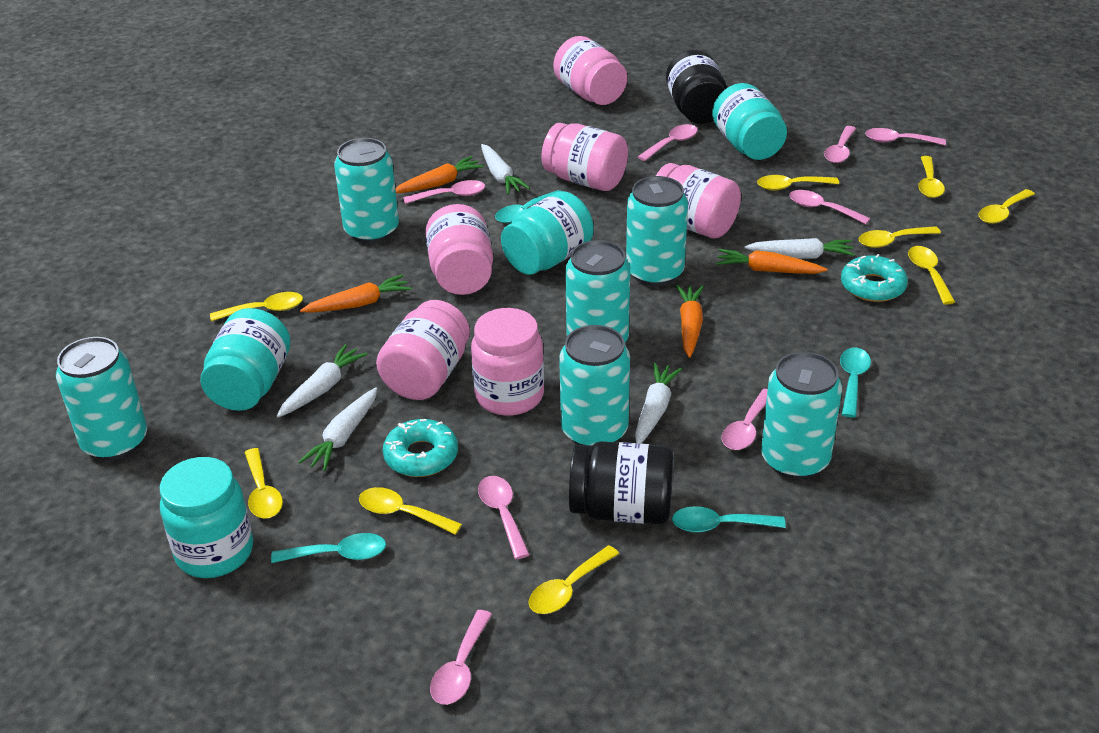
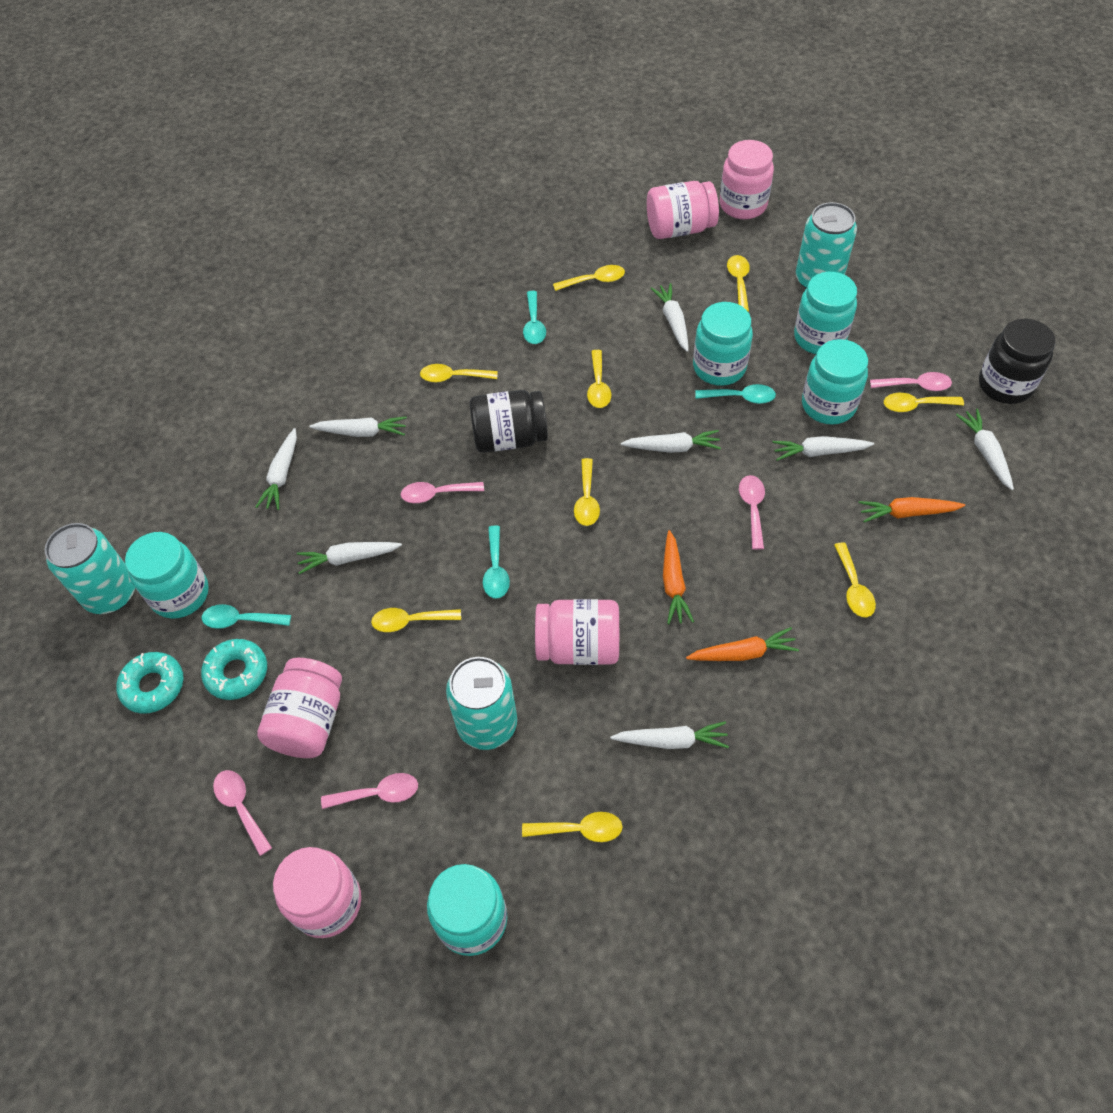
orange carrot: [300,274,412,312] [395,156,484,193] [676,285,704,358] [716,249,828,274] = 4 -> [663,530,694,624] [686,627,799,661] [859,497,965,522] = 3
pink jar: [376,300,470,400] [425,204,493,295] [471,308,544,416] [541,123,628,191] [553,36,627,105] [656,163,741,238] = 6 -> [257,658,342,758] [273,847,361,938] [535,599,619,665] [647,181,719,239] [720,140,774,219] = 5
pink spoon: [403,180,485,204] [430,610,492,705] [478,476,530,559] [638,124,698,161] [722,389,768,450] [789,190,870,224] [824,126,856,163] [865,128,946,145] = 8 -> [213,770,272,856] [321,773,418,809] [401,482,484,503] [739,475,765,550] [870,372,952,391] = 5
turquoise can: [56,337,147,460] [334,138,399,243] [559,325,630,449] [565,240,630,342] [626,176,688,286] [761,352,842,479] = 6 -> [45,523,135,614] [446,657,517,750] [796,202,857,289] = 3
turquoise jar: [160,457,253,578] [200,308,291,411] [501,191,594,275] [712,83,787,160] = 4 -> [125,532,209,619] [427,864,507,956] [693,302,753,386] [794,272,857,354] [802,339,868,425] = 5
white carrot: [277,344,367,417] [298,387,377,471] [481,144,530,195] [635,363,682,443] [744,238,855,258] = 5 -> [256,428,297,510] [297,542,402,574] [309,416,407,437] [610,721,729,749] [621,430,721,453] [650,283,689,352] [772,436,874,461] [956,409,1014,490] = 8

